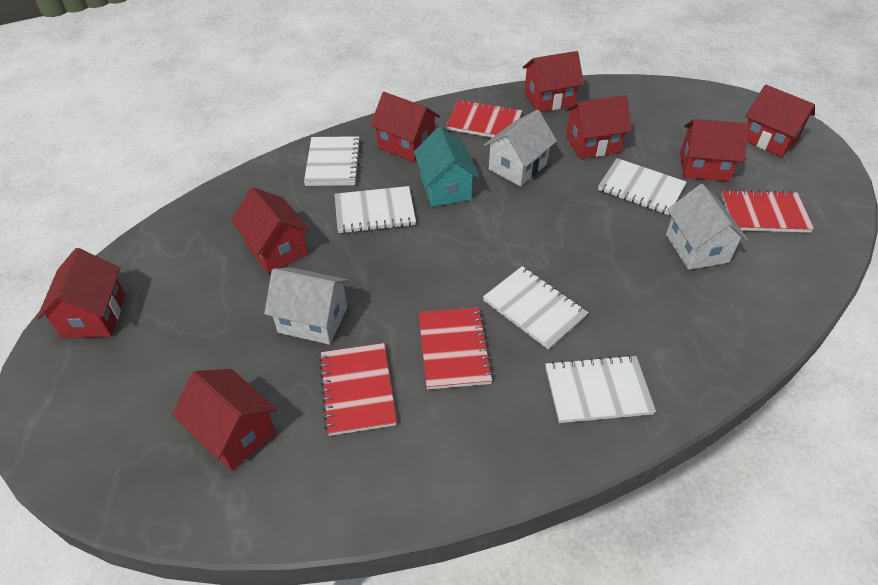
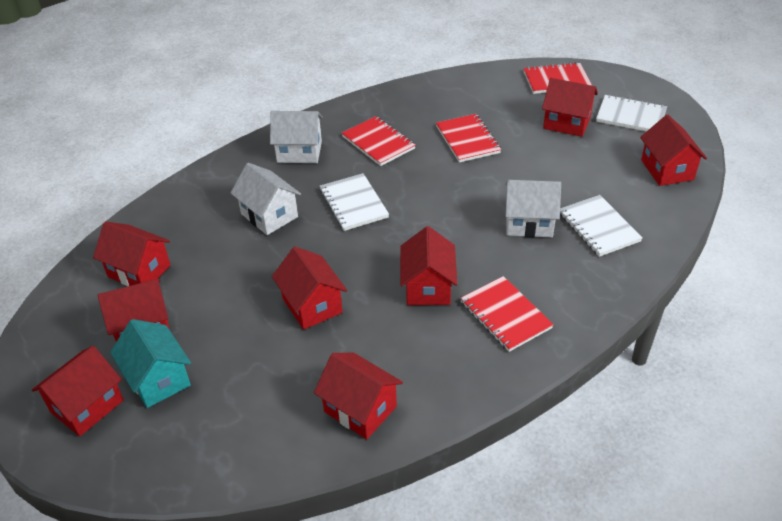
white notebook: [304,136,361,186] [335,186,416,234] [483,266,588,350] [545,355,656,423] [598,158,687,215] = 5 -> [320,173,389,231] [560,195,642,257] [596,95,667,132] = 3

